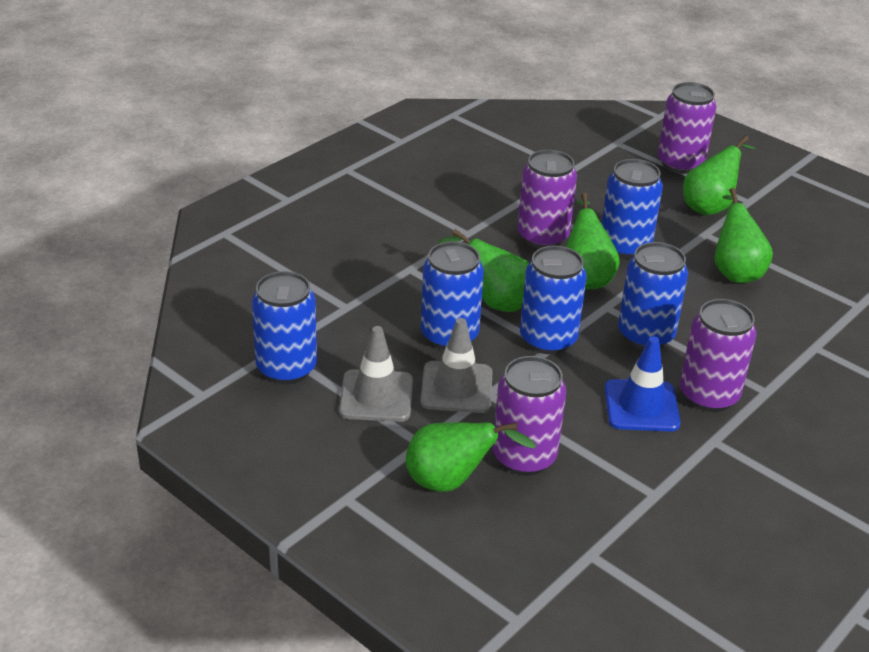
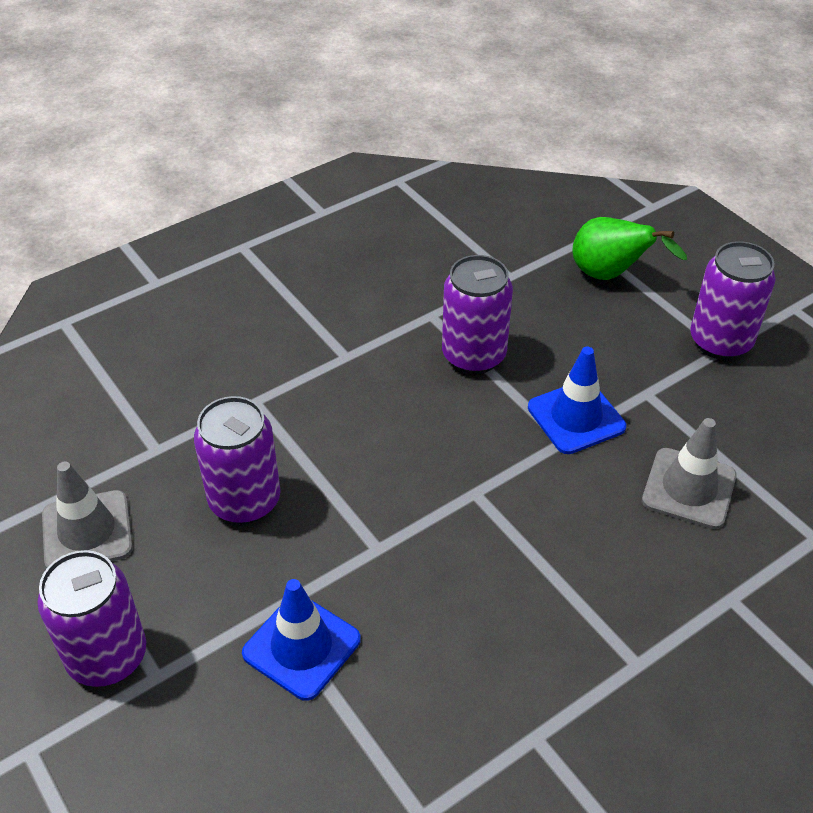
blue can: [252,271,317,384] [421,241,484,350] [520,246,587,355] [602,159,663,259] [618,242,688,349] = 5 -> none = 0
blue traffic cone: [605,336,681,432] = 1 -> [242,579,361,701] [528,347,626,454] = 2
green pear: [406,422,537,492] [438,229,529,312] [566,193,620,289] [683,135,756,215] [715,188,773,283] = 5 -> [572,217,687,280] = 1

